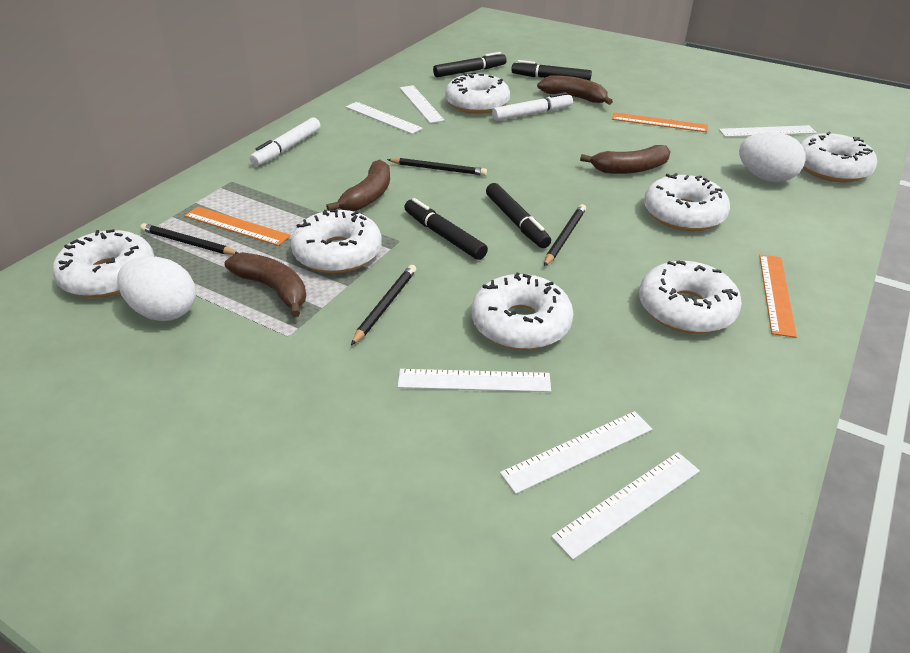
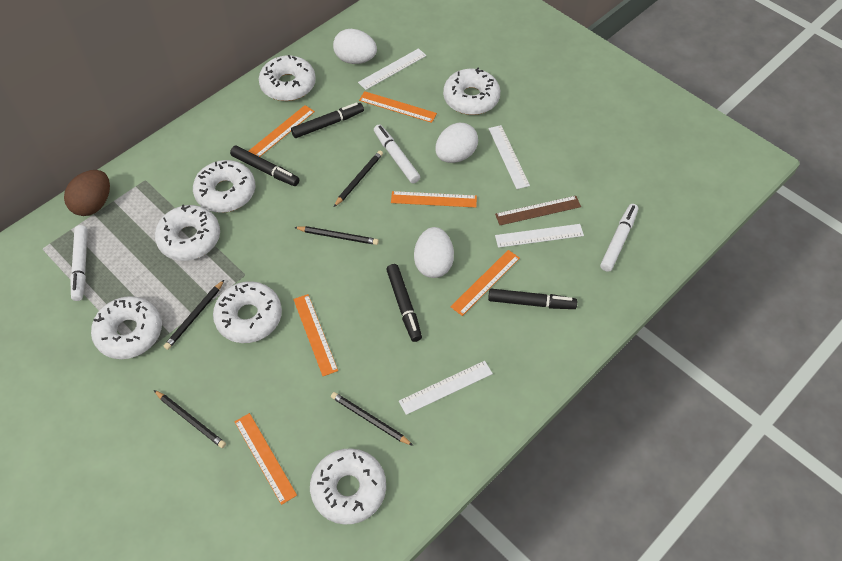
black pencil: [140,223,238,255] [351,265,416,345] [387,158,487,176] [544,204,586,266] = 4 -> [154,390,226,448] [164,280,224,350] [294,226,379,245] [331,392,413,446] [334,151,383,207] = 5
brown banana: [224,252,306,317] [326,160,390,212] [537,75,613,105] [580,145,671,174] = 4 -> none = 0
brown egg: none = 0 -> [64,170,110,216] = 1
brown ruler: none = 0 -> [495,196,581,225] = 1
orange ruler: [184,206,291,246] [612,112,708,132] [759,254,797,338] = 3 -> [235,413,297,505] [249,105,315,157] [293,294,338,376] [359,91,437,123] [391,191,477,208] [451,250,520,316] = 6
white egg: [118,256,196,321] [739,132,806,182] = 2 -> [333,29,377,64] [414,227,454,278] [435,123,478,163] = 3
white marker: [250,117,321,166] [492,92,573,121] = 2 -> [70,225,88,301] [374,125,420,183] [600,204,638,272] = 3
white ruler: [346,102,423,134] [398,369,551,392] [400,85,445,123] [500,411,652,494] [551,452,700,560] [719,125,817,137] = 6 -> [358,48,426,90] [399,361,493,415] [488,125,530,189] [495,224,584,248] = 4

